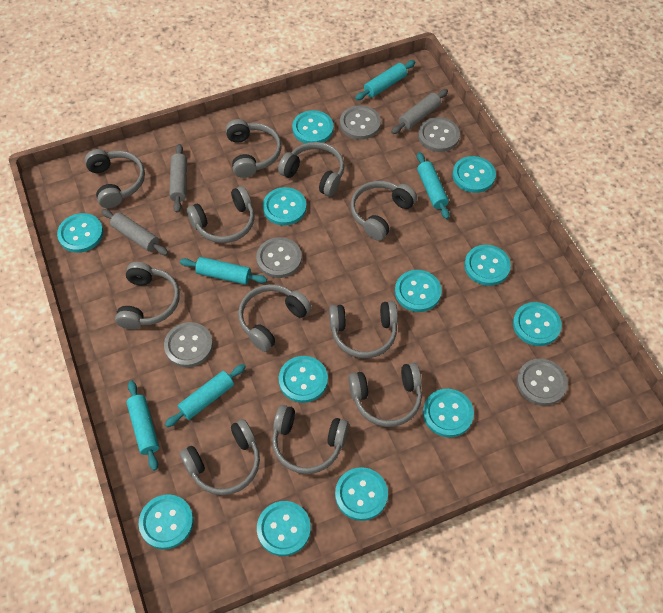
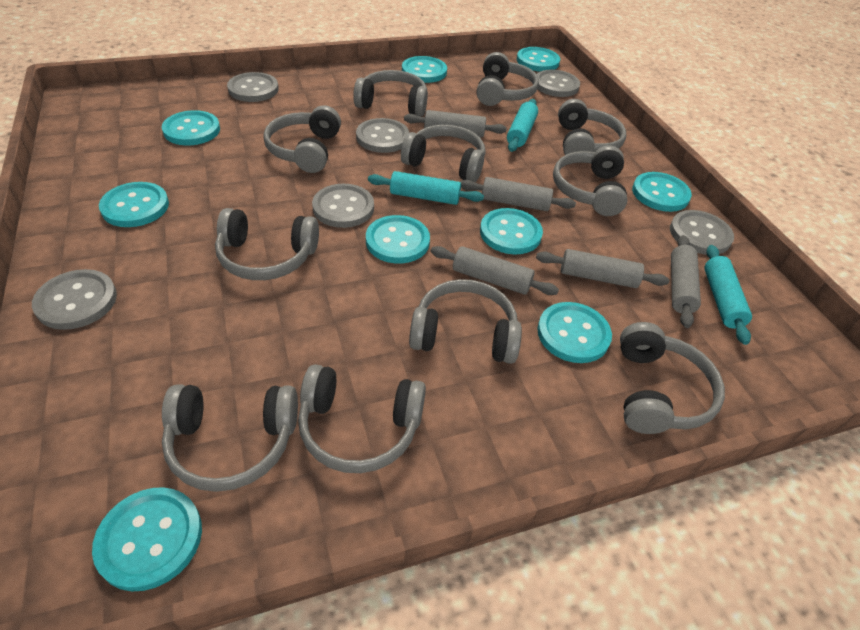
grey button: [164,322,213,367] [256,237,302,278] [340,105,381,140] [418,117,460,152] [517,359,568,406] = 5 -> [32,269,117,330] [227,72,279,102] [312,184,374,228] [356,118,409,153] [536,70,580,97] [670,210,734,255] = 6
grey rolling pin: [101,209,168,255] [169,144,187,213] [391,89,448,134] = 3 -> [404,110,507,137] [431,246,559,295] [460,177,576,211] [536,249,669,288] [671,235,701,328] = 5
turquoise button: [57,213,103,253] [139,494,194,549] [257,501,311,556] [263,187,307,226] [279,356,328,403] [292,110,333,143] [335,467,388,521] [395,270,442,312] [423,389,474,437] [453,156,496,193] [464,245,511,286] [513,302,562,346] = 12 -> [92,487,202,591] [99,182,169,227] [162,110,220,145] [366,215,430,263] [402,56,447,83] [480,208,543,254] [517,47,560,72] [537,302,612,363] [632,172,692,212] = 9
turquoise rolling pin: [126,381,159,471] [165,364,246,427] [180,257,267,285] [355,60,415,100] [417,152,450,219] = 5 -> [368,171,484,205] [507,99,538,152] [704,245,752,345] = 3

